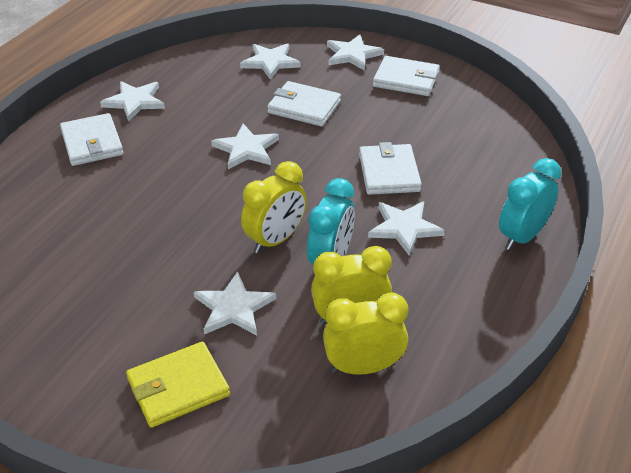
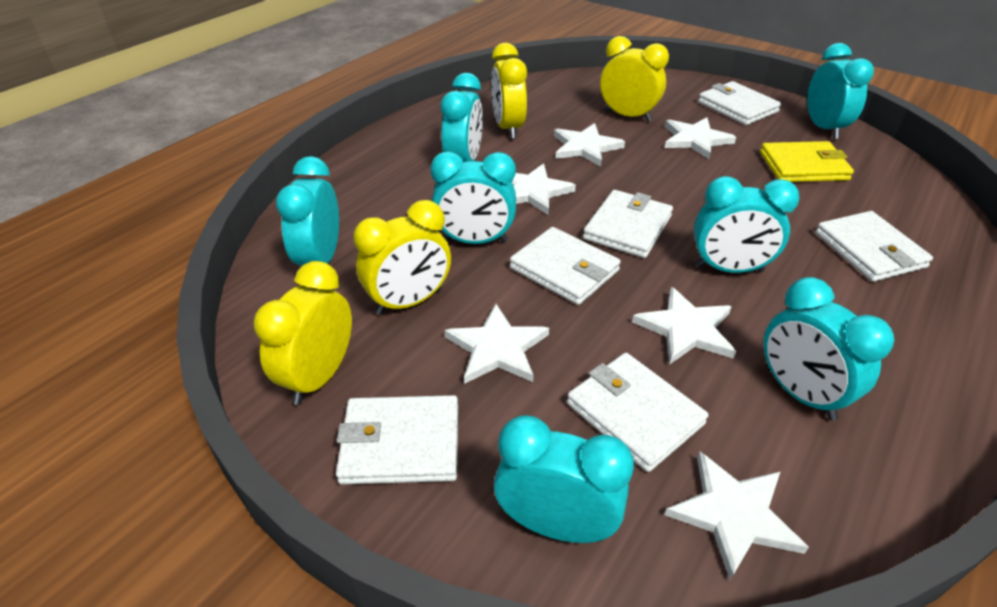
turquoise clock: [307,178,355,265] [499,158,561,250] = 2 -> [276,156,339,266] [430,151,516,244] [441,73,483,162] [494,415,634,543] [694,176,800,273] [763,277,894,421] [807,43,874,139] = 7
white wallet: [60,113,123,166] [267,81,341,126] [359,142,422,195] [373,56,439,96] = 4 -> [336,395,458,485] [510,227,621,305] [567,353,708,472] [583,190,673,258] [698,81,781,125] [815,211,933,282] = 6
yellow clock: [241,161,307,253] [311,246,392,325] [323,292,408,375] = 3 -> [254,261,352,405] [353,200,451,315] [491,43,527,139] [600,36,669,122] = 4

